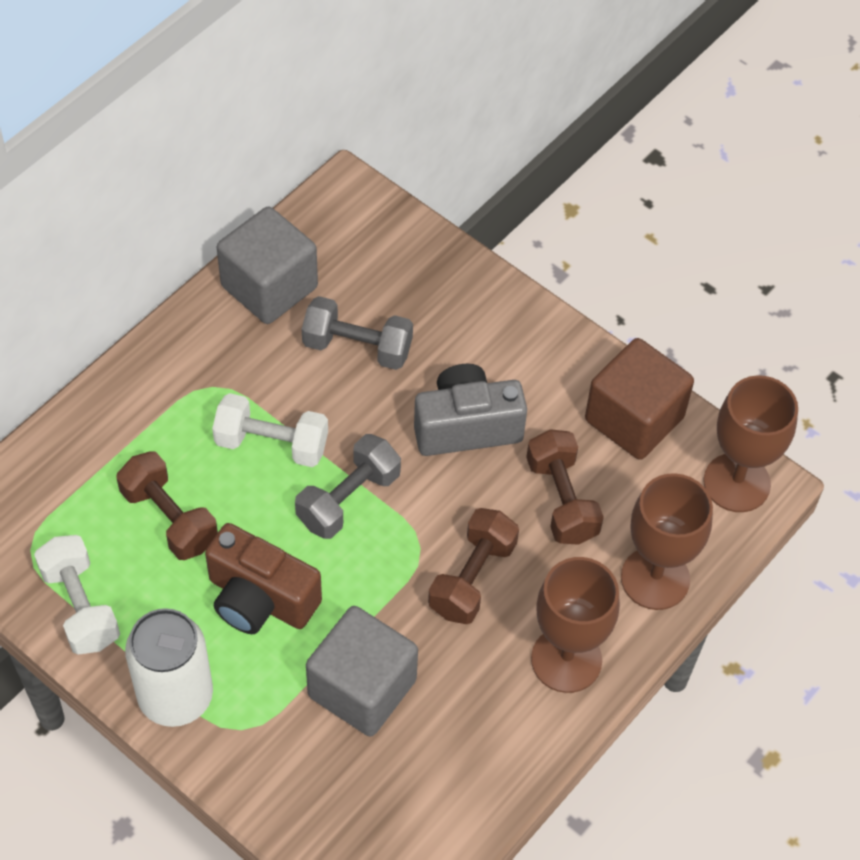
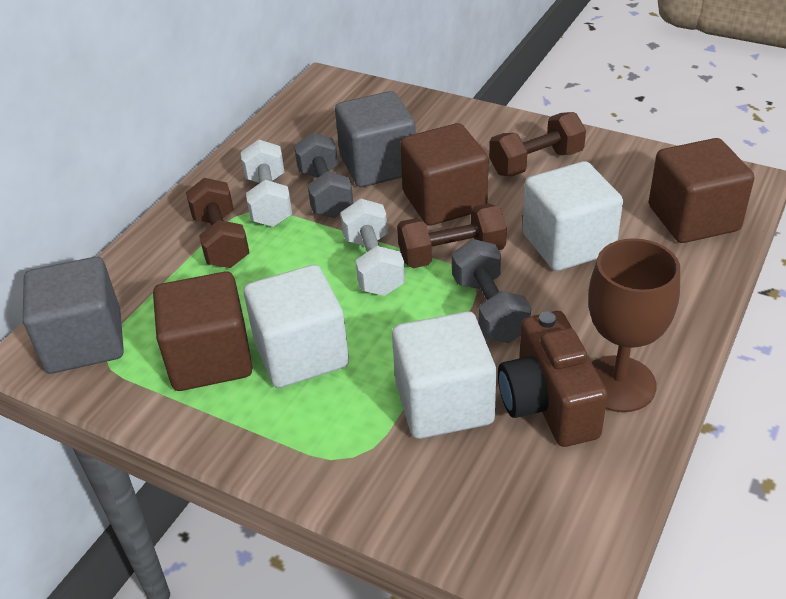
brown cube: [585,338,694,460] = 1 -> [153,272,253,391] [400,123,488,226] [649,138,755,243] = 3
brown goblet: [531,557,620,693] [621,473,713,610] [703,375,798,512] = 3 -> [588,238,680,412] = 1
grey camera: [414,364,527,456] = 1 -> none = 0
white can: [125,608,213,727] = 1 -> none = 0
white cube: none = 0 -> [244,264,349,388] [392,311,496,439] [522,161,623,271] = 3

